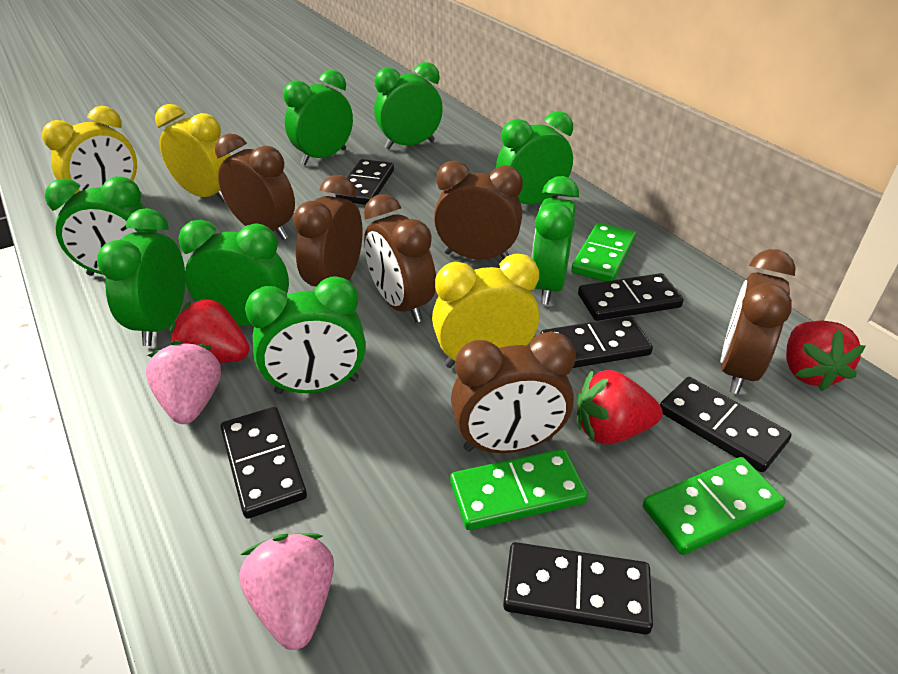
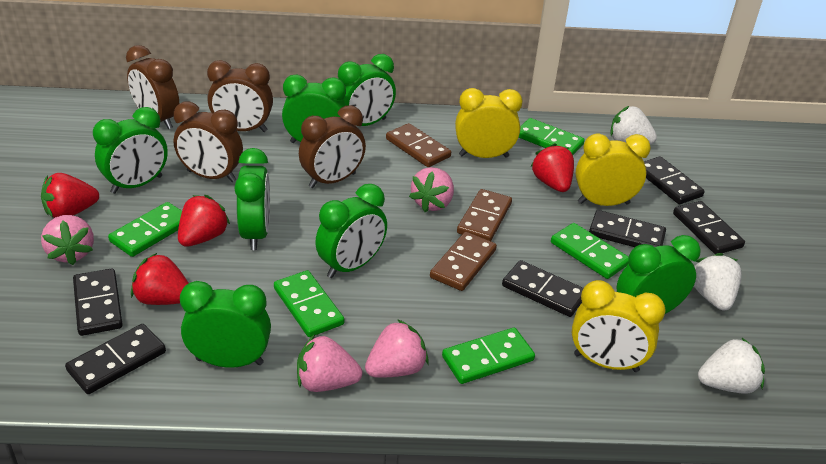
brown clock: [215,133,295,240] [293,175,363,287] [364,194,436,323] [434,161,523,259] [451,331,576,453] [721,249,796,394] = 6 -> [126,45,179,129] [174,102,243,182] [207,60,273,132] [299,105,366,188] = 4
brown domino: none = 0 -> [386,123,451,167] [430,232,497,291] [457,189,512,241] = 3
green clock: [45,176,157,276] [97,208,186,346] [179,220,289,326] [245,276,366,394] [283,70,353,165] [374,62,443,149] [496,111,573,205] [531,176,579,305] = 8 -> [93,107,168,194] [180,281,271,368] [235,148,270,250] [282,74,346,143] [315,184,387,278] [338,54,396,126] [616,235,701,314] = 7
green domino: [450,449,588,530] [571,223,636,282] [643,457,786,555] = 3 -> [108,202,182,257] [274,270,344,337] [442,327,535,384] [519,118,585,155] [551,223,629,279] = 5
pink strawberry: [146,340,221,424] [239,533,334,650] = 2 -> [41,215,94,265] [297,334,363,392] [365,319,429,378] [409,167,454,212] = 4
red strawberry: [170,297,249,363] [577,369,663,445] [786,321,865,391] = 3 -> [41,173,99,218] [131,253,189,305] [178,195,230,247] [531,143,574,192] = 4
white strawberry: none = 0 -> [610,106,657,144] [694,253,742,311] [698,338,765,394] = 3

